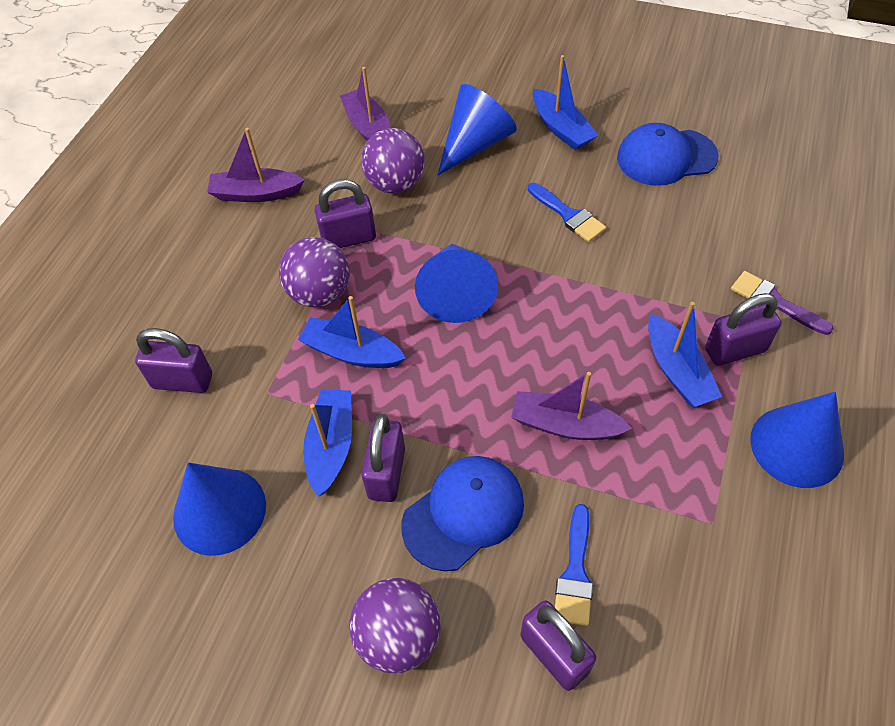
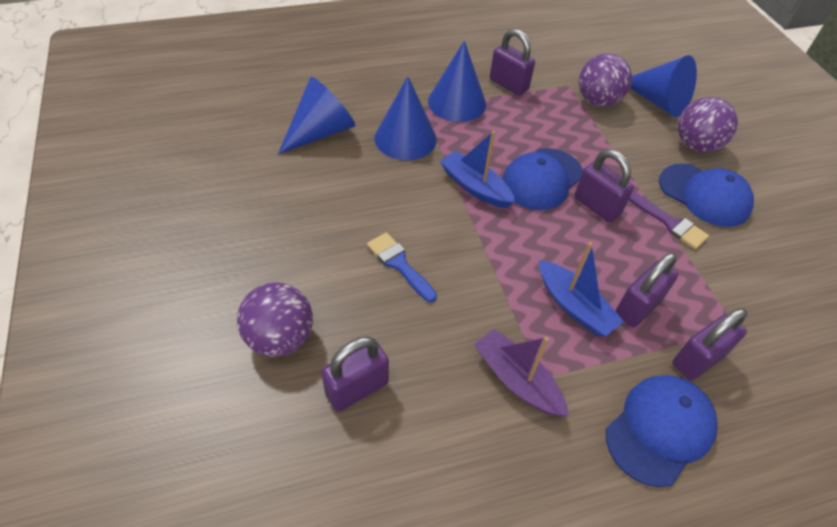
blue boat: [298,296,406,368] [303,389,352,497] [533,55,598,150] [648,302,722,407] = 4 -> [440,131,515,208] [539,242,624,336] = 2
blue brush: [528,183,606,242] [555,504,593,626] = 2 -> [367,232,437,302] = 1
blue cap: [401,456,524,571] [617,123,719,186] = 2 -> [502,148,583,210] [606,375,718,487] [659,163,754,227] = 3
purple boat: [207,128,305,202] [340,67,391,141] [511,372,632,440] = 3 -> [474,329,569,416] = 1

